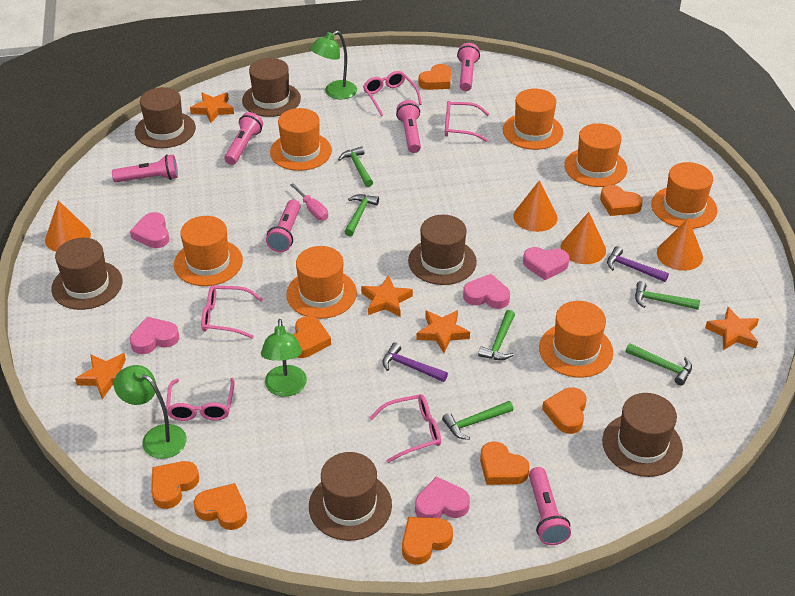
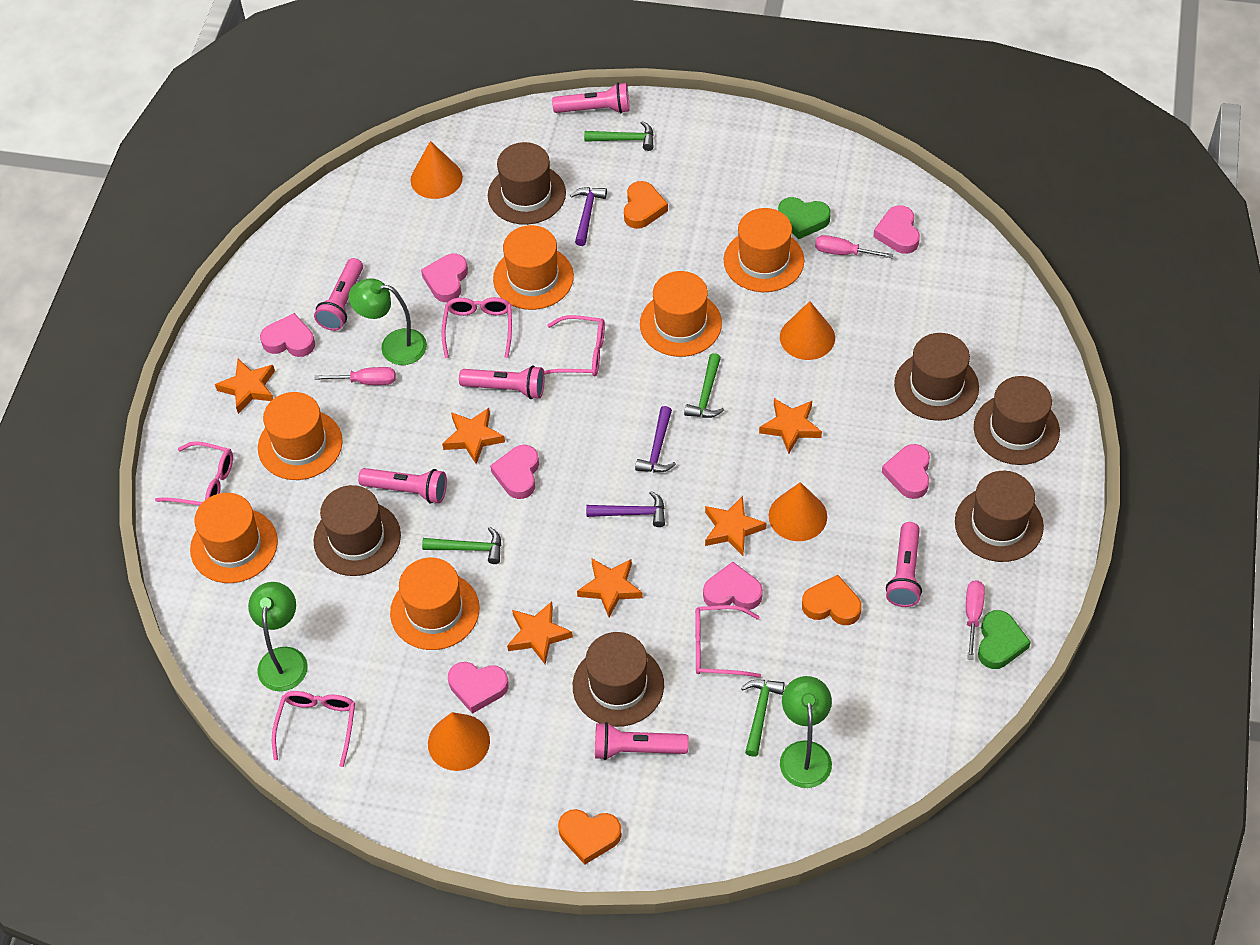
green hammer: [338,146,373,187] [344,194,379,236] [442,401,514,440] [478,310,515,360] [625,343,692,385] [635,281,700,310] = 6 -> [422,527,501,564] [584,121,654,151] [684,353,724,418] [741,680,785,757] = 4
green heart: none = 0 -> [778,197,831,239] [978,610,1031,669] = 2
orange hat: [174,216,243,286] [270,108,332,171] [286,246,357,319] [503,89,564,150] [539,301,613,378] [564,123,627,187] [651,162,717,229] = 7 -> [190,493,278,583] [258,392,343,480] [390,558,480,650] [493,225,574,310] [640,271,722,357] [724,208,804,292] = 6
orange heart: [151,461,199,509] [194,483,247,530] [294,316,331,358] [402,517,453,565] [418,64,451,90] [480,441,530,485] [542,387,587,434] [600,185,643,216] = 8 -> [558,809,622,865] [624,181,668,229] [802,575,862,625] = 3
orange star: [75,353,126,399] [190,93,234,123] [361,275,413,317] [416,310,470,353] [705,307,759,350] = 5 -> [215,359,275,414] [442,408,505,464] [507,602,573,664] [577,558,643,617] [705,496,766,556] [759,398,822,454] = 6
pink heart: [130,212,169,248] [130,317,179,354] [415,476,470,518] [463,274,510,309] [523,247,570,280] = 5 -> [260,313,315,357] [421,254,468,302] [448,662,509,714] [490,445,539,499] [703,562,763,610] [873,205,920,254] [882,444,930,499] = 7
pink screwdriver: [290,183,328,220] = 1 -> [314,367,396,385] [815,235,893,258] [966,580,985,660] = 3
purple hammer: [382,342,448,382] [607,246,669,282] = 2 -> [570,187,607,246] [586,491,665,527] [635,406,676,472] = 3

